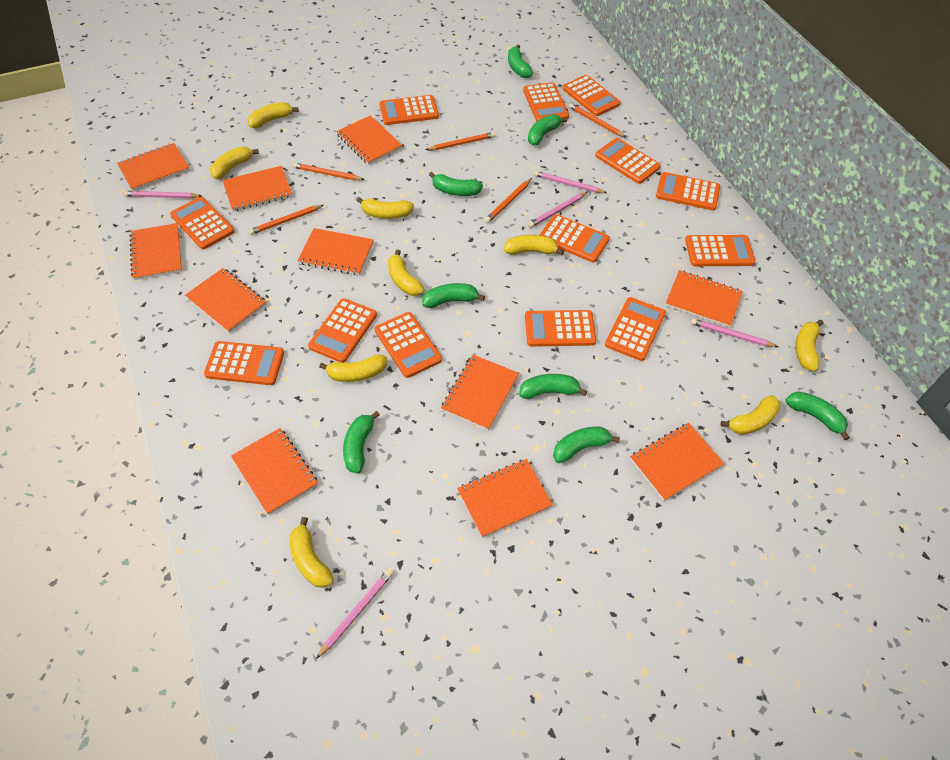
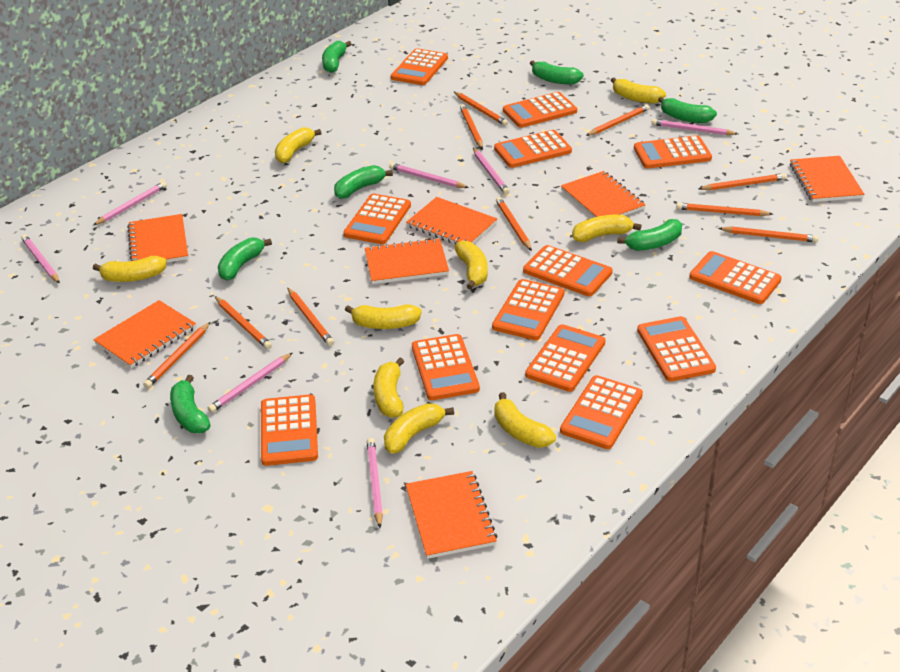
green banana: [343,411,380,474] [422,283,485,308] [429,172,483,196] [508,44,533,78] [519,374,587,399] [528,114,567,146] [553,427,620,463] [786,391,850,440] = 8 -> [170,375,210,433] [218,237,272,281] [322,41,351,73] [334,165,393,199] [530,61,584,84] [617,219,682,251] [658,97,717,123] = 7
orange notebook: [117,143,190,191] [129,223,182,280] [185,268,266,333] [222,166,292,212] [231,428,318,515] [298,228,374,275] [336,116,402,165] [441,355,519,430] [457,459,553,538] [630,423,724,501] [666,270,743,327] = 11 -> [93,300,196,368] [127,214,188,263] [365,238,449,284] [406,197,497,244] [406,471,497,559] [561,171,646,217] [790,156,865,202] = 7
orange pencil: [249,205,323,235] [293,163,365,180] [426,132,495,150] [485,178,532,223] [569,103,626,137] = 5 -> [143,322,210,388] [215,296,272,349] [288,288,334,346] [454,92,508,126] [460,104,483,149] [496,197,532,251] [586,104,650,136] [676,203,773,216] [698,173,786,190] [718,226,819,242] = 10
pink pencil: [123,191,202,198] [316,569,393,659] [528,192,588,227] [534,171,607,193] [691,318,778,347] = 5 -> [21,235,60,284] [93,181,167,225] [208,353,292,413] [367,438,383,528] [389,163,469,188] [473,148,509,195] [652,119,738,135] = 7

